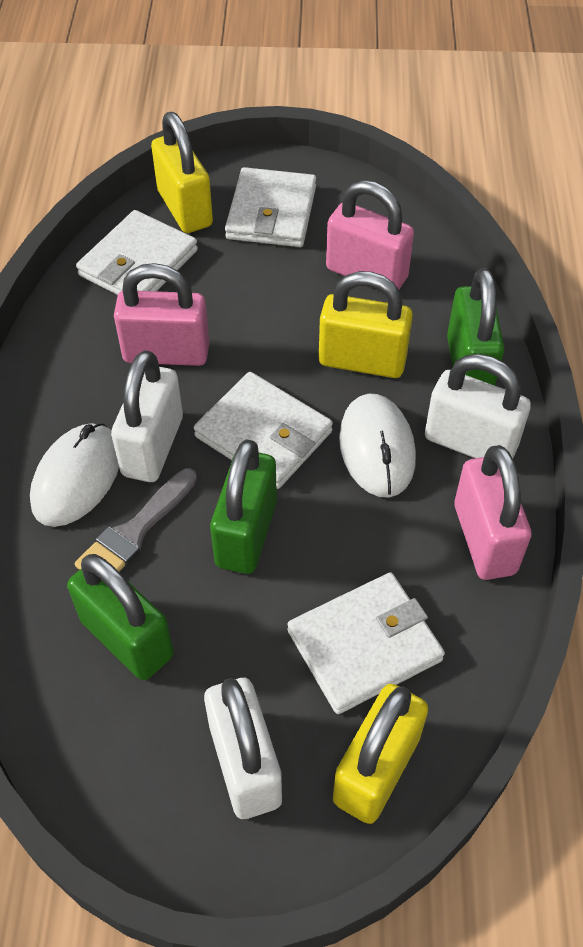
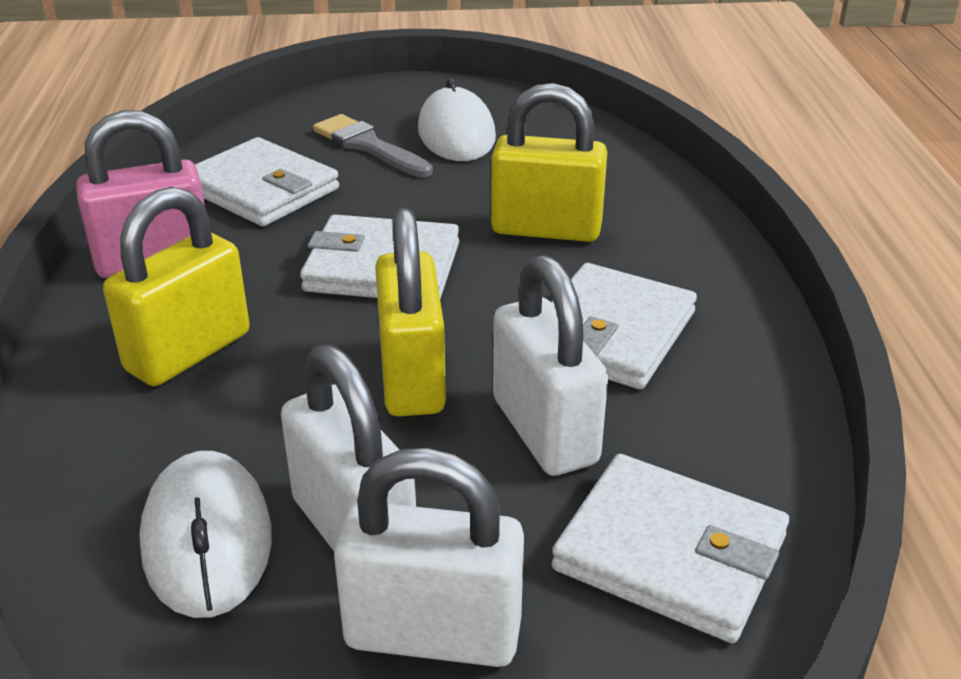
green padlock: [67,554,174,680] [210,439,277,574] [447,268,505,386] = 3 -> none = 0
pink padlock: [114,263,209,366] [326,180,414,289] [454,445,531,580] = 3 -> [76,110,205,278] = 1

